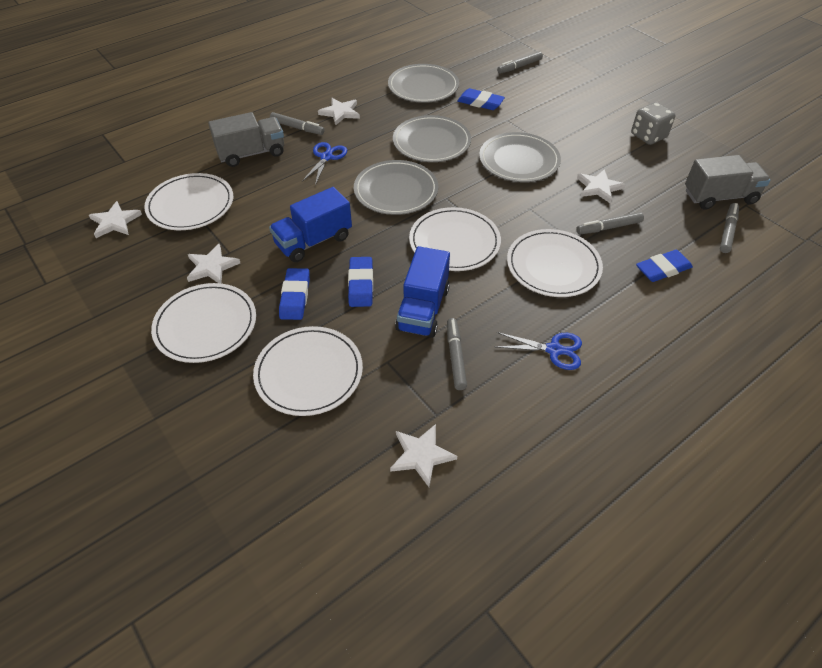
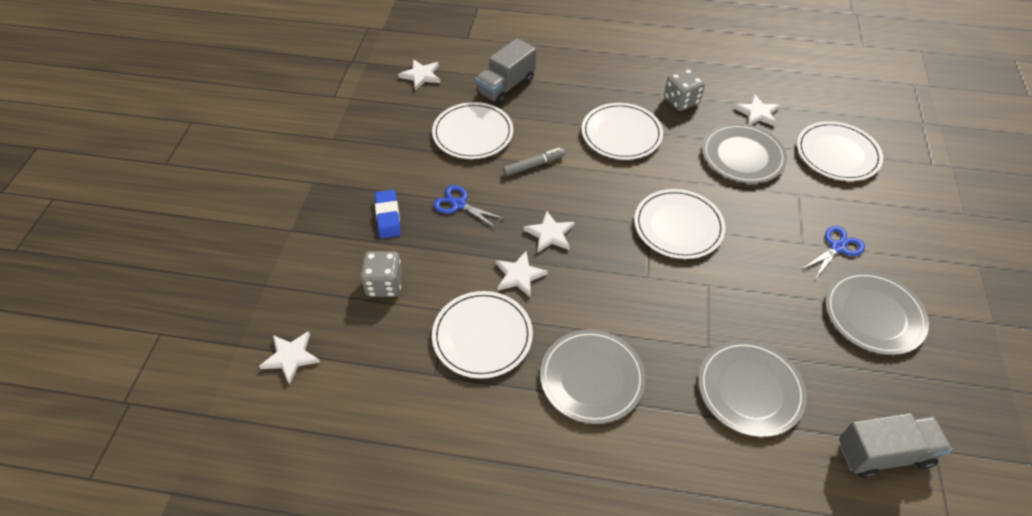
blue eraser: [279,268,310,320] [348,257,373,307] [457,88,505,110] [636,250,693,282] = 4 -> [375,190,401,238] = 1
blue truck: [269,187,352,262] [395,246,450,338] = 2 -> none = 0
grey dice: [631,102,675,145] = 1 -> [361,252,403,297] [664,68,705,111] = 2
grey marker: [270,112,325,135] [447,318,467,390] [497,51,543,74] [576,212,644,234] [720,203,739,253] = 5 -> [503,148,565,176] = 1

